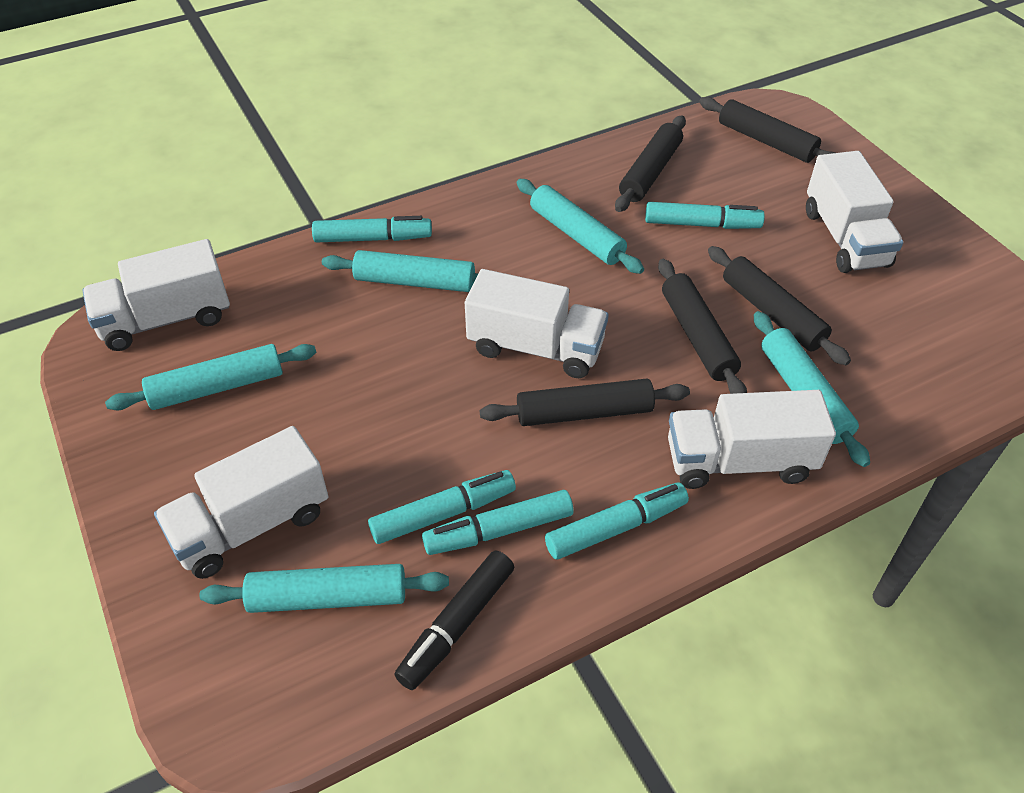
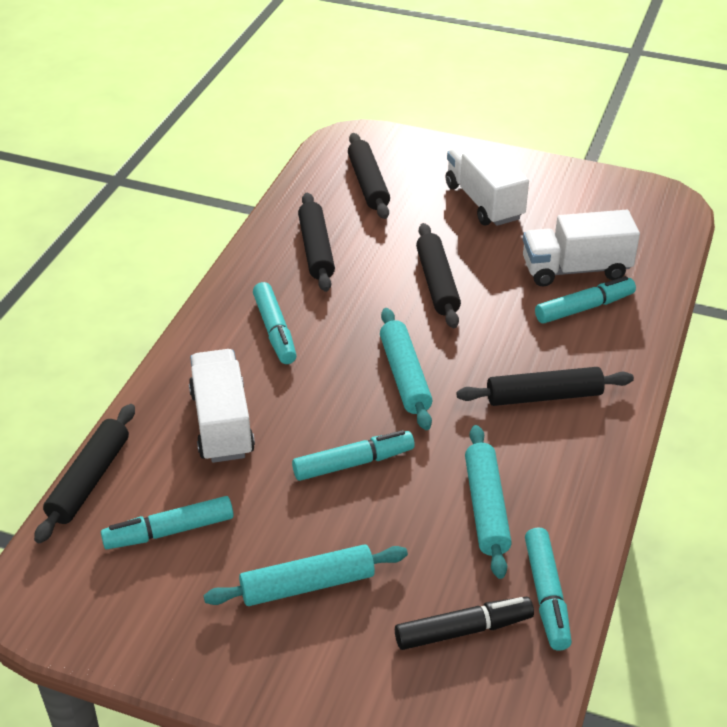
turquoise rolling pin: [105,344,316,411] [199,564,449,613] [322,250,478,292] [517,179,644,274] [754,311,870,467] = 5 -> [204,544,408,606] [380,308,433,430] [465,425,512,579] = 3
white truck: [82,239,230,351] [154,426,328,579] [465,269,608,378] [668,390,836,489] [806,151,903,273] = 5 -> [189,349,255,463] [446,143,529,226] [523,210,640,286] = 3

